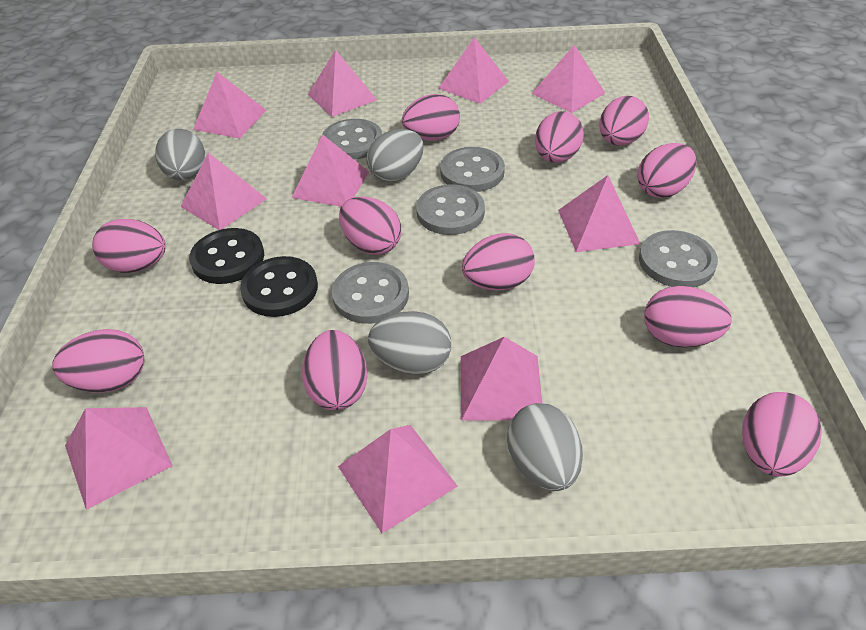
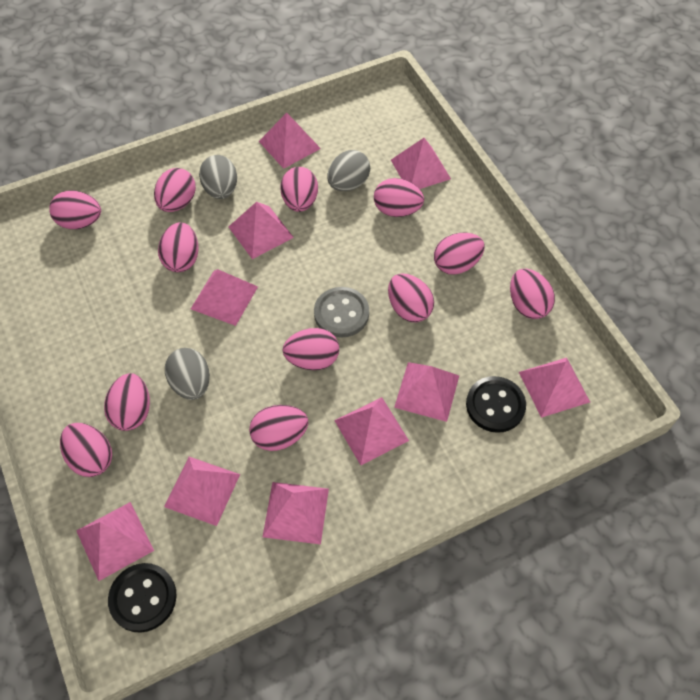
grey button: [322,119,382,160] [332,262,409,324] [416,184,485,235] [440,147,505,192] [639,230,718,287] = 5 -> [314,287,369,337] = 1
grey egg: [155,129,205,180] [367,129,424,182] [368,311,451,375] [507,403,583,491] = 4 -> [165,348,210,400] [199,155,237,199] [327,150,370,191] = 3
pink egg: [52,329,144,393] [92,219,166,273] [302,330,367,410] [339,196,401,255] [402,94,460,141] [462,233,535,290] [535,111,584,163] [599,96,649,146] [637,143,697,198] [644,286,732,348] [743,392,822,477] = 11 -> [49,191,101,229] [60,423,112,477] [104,373,150,431] [154,168,196,212] [158,223,199,272] [249,405,308,451] [280,167,318,212] [283,328,339,370] [374,178,424,217] [388,273,434,322] [434,232,485,275] [510,269,555,319] = 12

